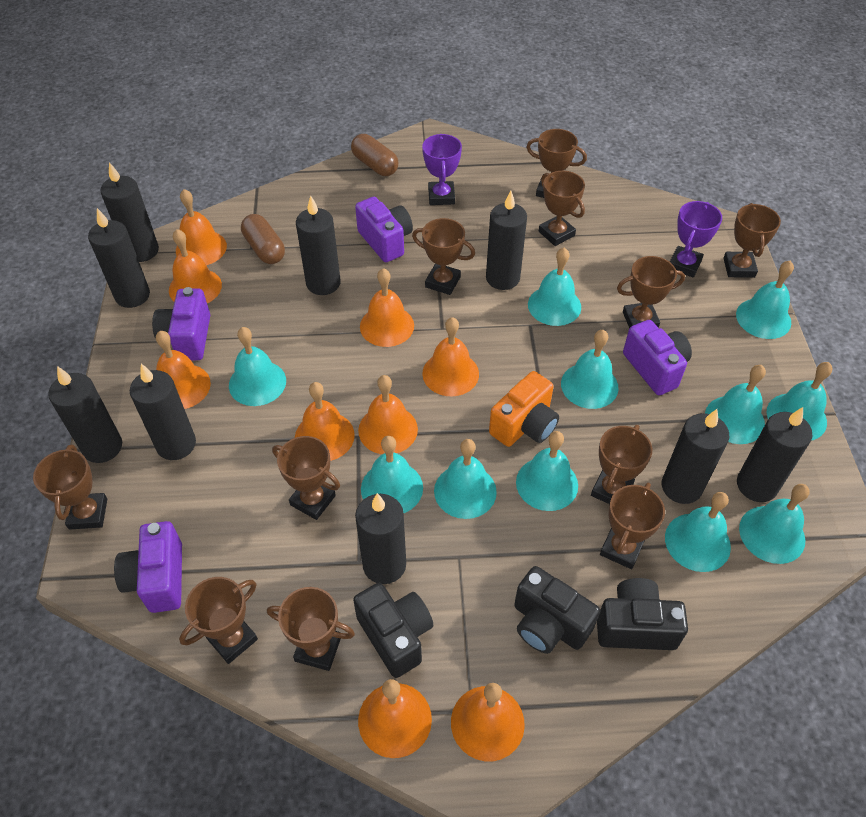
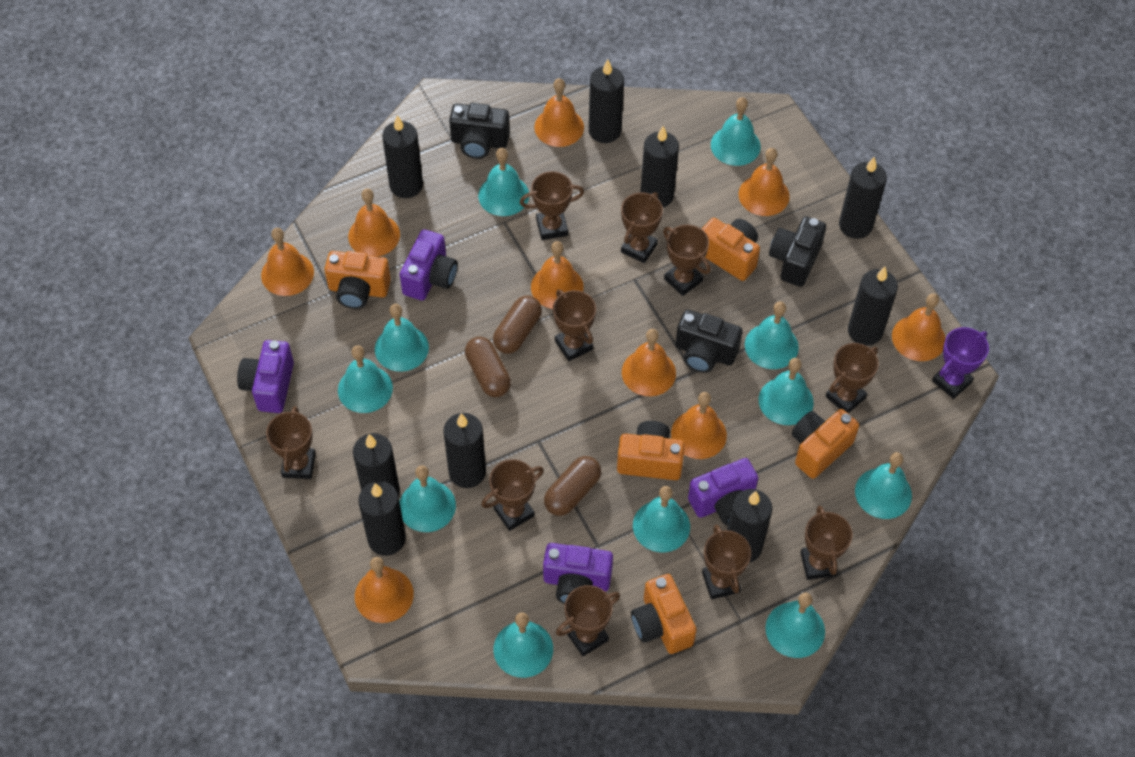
brown capsule: [241,214,285,264] [351,134,398,176] = 2 -> [465,337,511,397] [493,295,542,354] [544,456,601,516] = 3
brown trophy: [33,444,107,530] [179,577,258,664] [267,587,355,671] [272,436,340,520] [412,218,475,295] [526,129,587,198] [539,171,585,246] [591,425,652,504] [600,482,665,569] [617,256,685,328] [723,203,781,278] = 11 -> [266,406,316,479] [481,459,544,531] [520,171,584,240] [553,290,596,361] [556,585,620,656] [621,192,663,263] [663,225,711,296] [702,524,751,600] [801,505,853,580] [826,343,879,413] = 10
orange camera: [489,371,559,447] = 1 -> [324,251,391,309] [617,421,685,480] [631,574,697,654] [702,218,760,281] [792,409,859,479] = 5
purple trophy: [422,134,462,205] [670,201,722,277] = 2 -> [932,327,989,399] = 1

